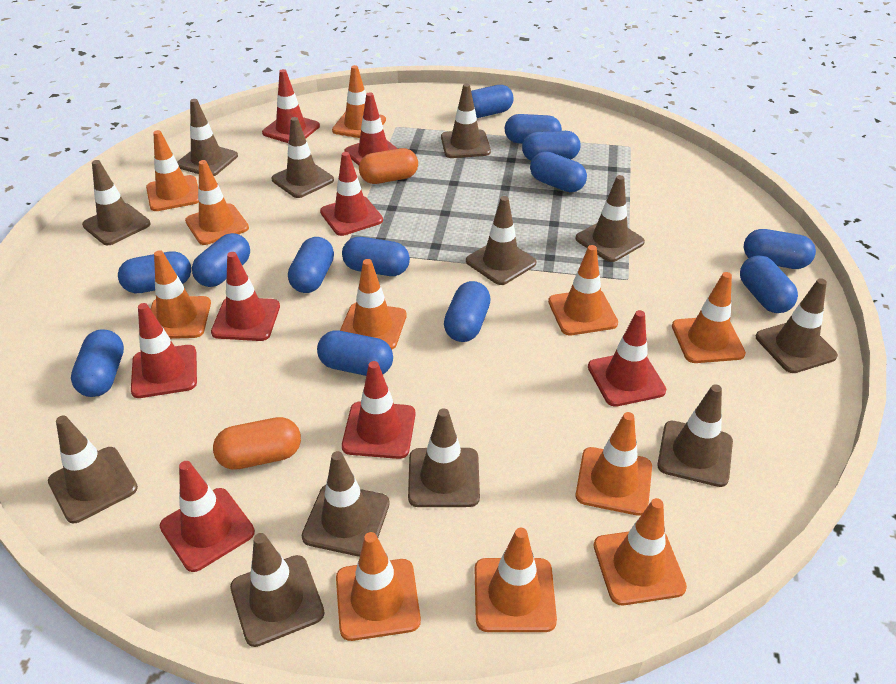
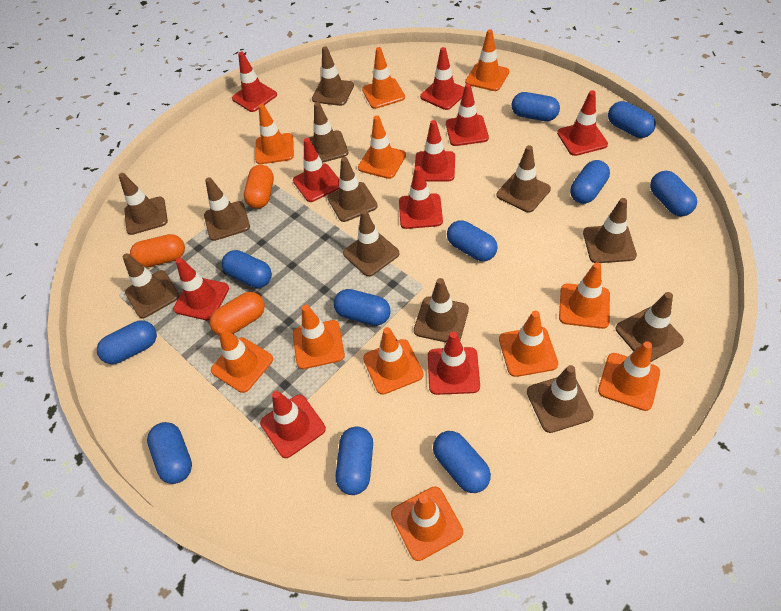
blue capsule: [71,329,124,397] [118,251,191,293] [192,233,250,287] [288,237,334,293] [317,330,393,376] [342,237,410,276] [444,281,491,342] [471,85,513,118] [505,114,562,143] [522,131,581,161] [530,151,587,192] [740,255,798,313] [744,229,816,269] = 13 -> [97,321,157,364] [147,422,192,484] [222,250,272,288] [334,289,391,326] [336,426,373,495] [433,431,491,493] [447,220,498,261] [511,92,560,121] [570,160,610,204] [608,101,656,138] [650,171,697,216] = 11
orange capsule: [213,417,301,470] [359,148,418,184] = 2 -> [130,234,185,267] [209,292,265,335] [244,165,274,209] = 3
red traffic cone: [131,303,197,398] [160,461,255,572] [211,252,280,341] [262,69,320,143] [320,152,383,236] [342,361,416,459] [344,92,398,165] [588,310,666,407] = 8 -> [173,258,229,321] [232,52,277,112] [260,391,326,458] [293,138,339,202] [399,166,443,229] [415,120,455,181] [420,47,465,110] [428,331,480,395] [446,84,489,146] [557,91,608,156] = 10

